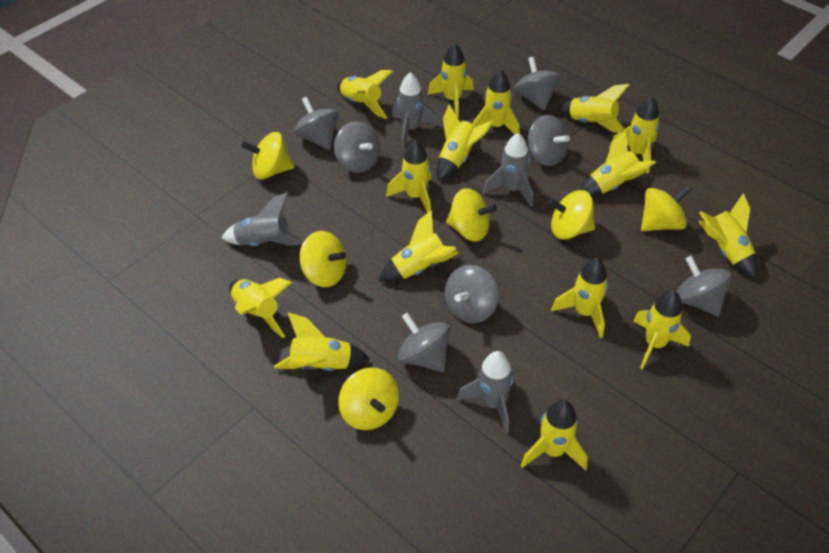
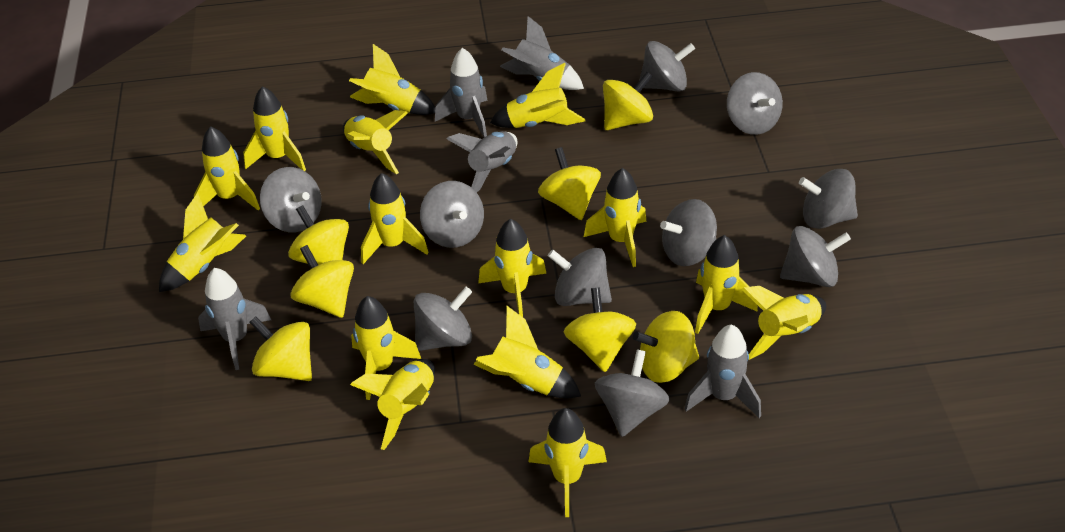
grey rocket: [222,192,304,246] [392,72,438,148] [457,351,514,433] [483,133,533,207] = 4 -> [198,268,271,370] [435,48,488,137] [447,131,517,193] [500,16,584,90] [684,324,761,418] = 5
grey spinning top: [294,97,339,150] [334,122,380,173] [398,313,450,372] [445,265,499,323] [514,57,561,111] [528,115,570,166] [677,256,731,316] = 7 -> [260,167,322,232] [414,287,472,351] [420,181,484,248] [548,248,612,306] [595,349,669,437] [639,41,695,92] [660,199,717,266] [727,72,783,135] [780,226,851,287] [799,169,858,229] = 10
yellow spinning top: [241,132,294,180] [299,231,347,287] [339,367,399,430] [446,188,497,241] [548,190,595,240] [641,185,691,231] = 6 -> [250,316,312,381] [288,205,349,265] [291,245,354,318] [538,147,601,220] [564,288,636,372] [603,72,653,130] [633,311,699,383] = 7

